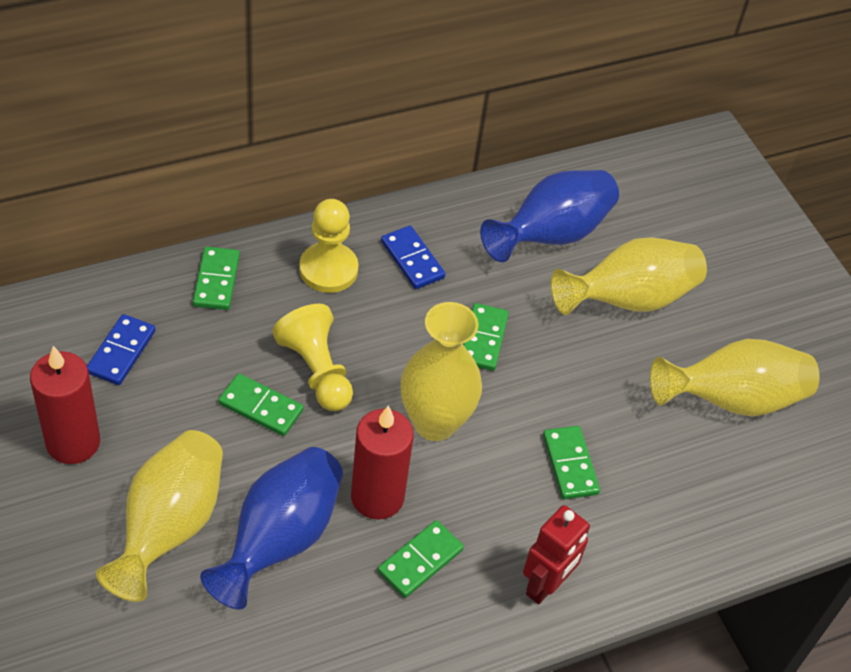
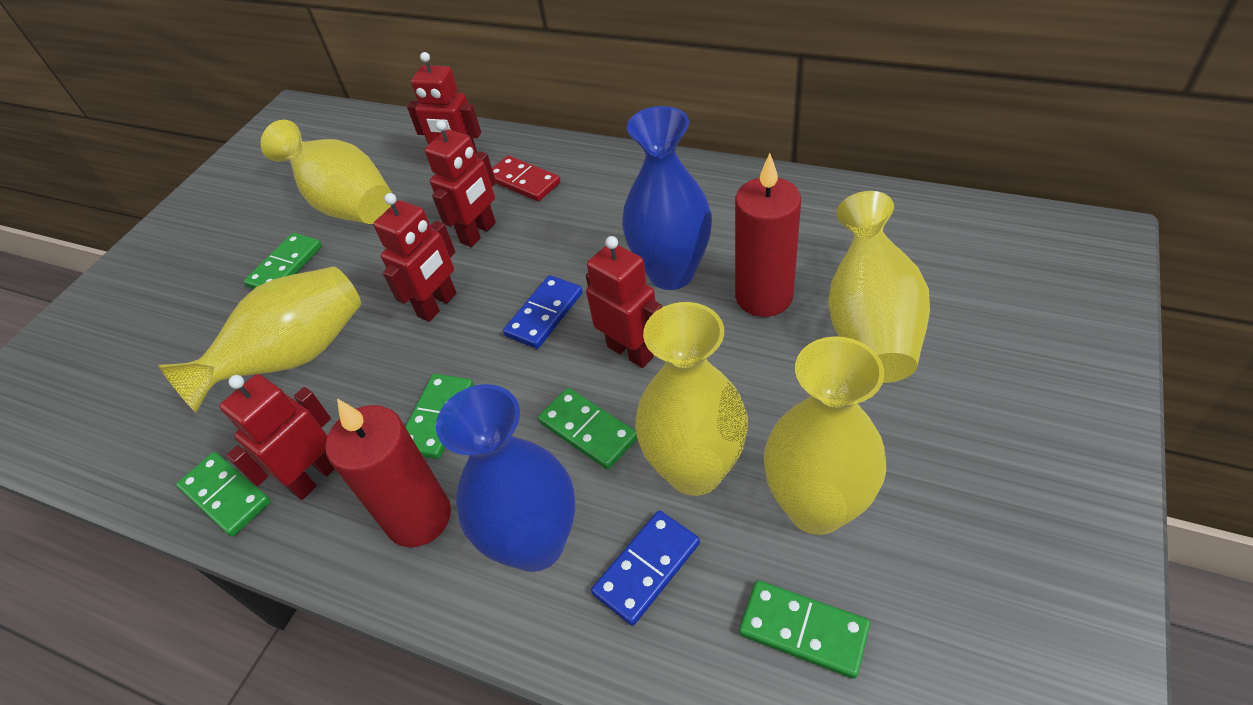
red domino: none = 0 -> [492,155,560,201] = 1
red robot: [523,505,590,604] = 1 -> [220,374,335,500] [373,193,456,322] [407,52,481,154] [425,120,496,247] [586,236,662,368] = 5
yellow pawn: [272,304,353,411] [299,199,359,293] = 2 -> none = 0
yellow vase: [96,430,223,602] [400,302,482,441] [551,237,707,315] [650,339,819,417] = 4 -> [158,267,361,413] [261,120,392,224] [635,302,748,496] [764,336,886,535] [828,191,930,383] = 5

